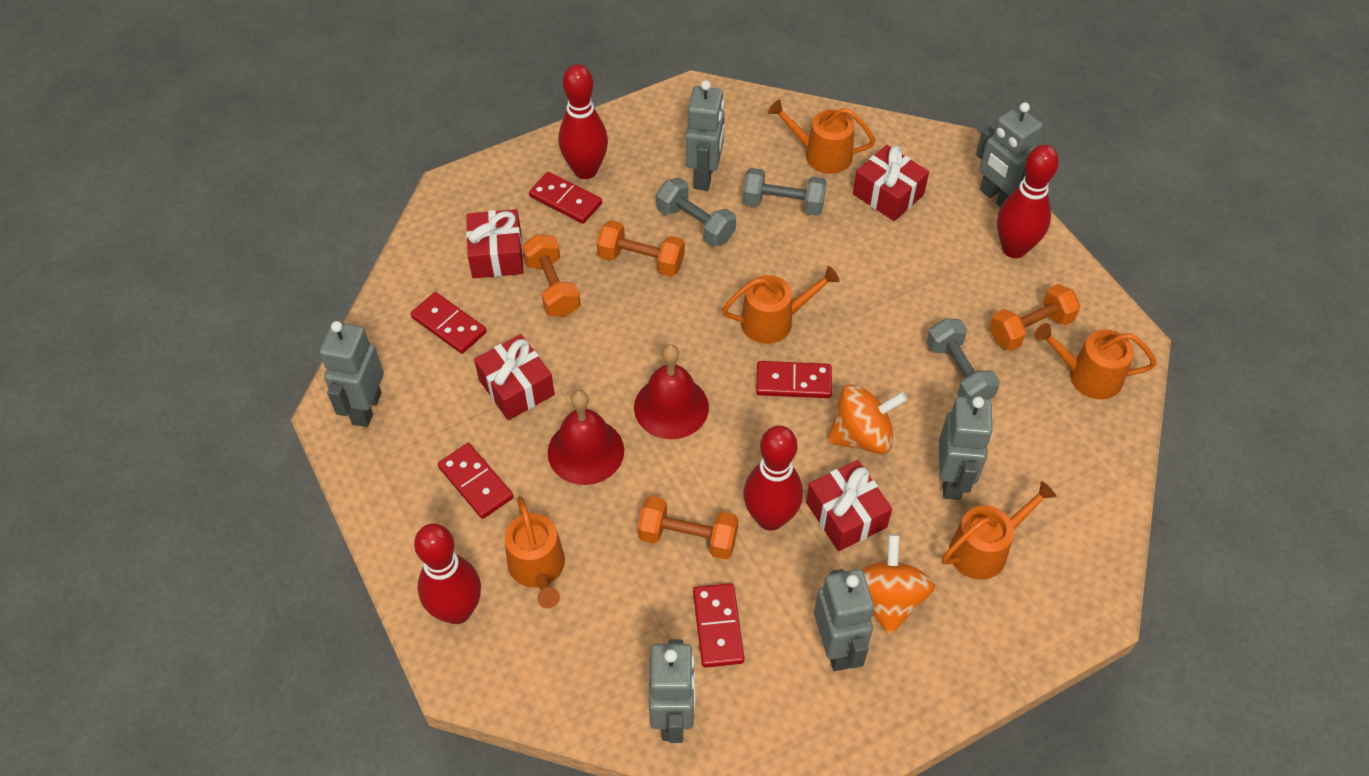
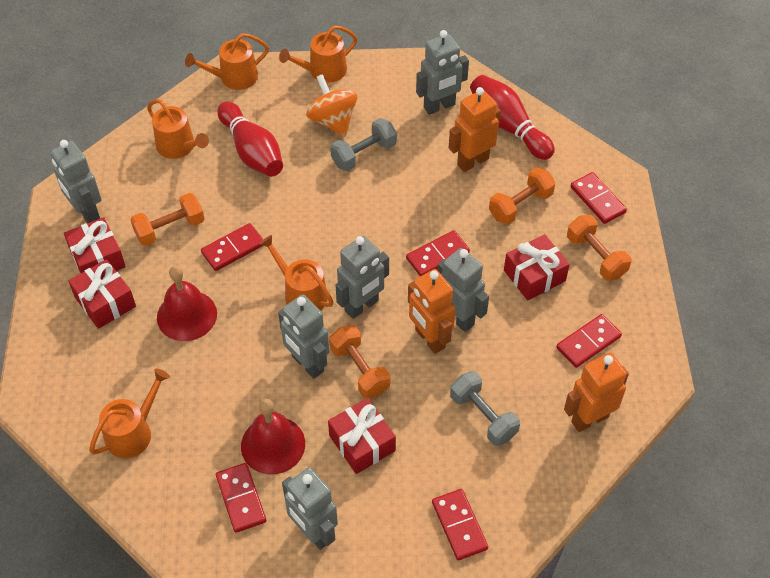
grey dumbbell: [656,177,736,247] [742,168,827,216] [926,318,1000,400] = 3 -> [330,118,397,171] [450,371,520,446] = 2
orange robot: none = 0 -> [408,269,456,354] [449,87,501,172] [564,353,629,432] = 3
orange spinning top: [827,384,907,454] [861,534,935,635] = 2 -> [306,74,357,137] = 1
red bowling pin: [414,524,481,624] [559,64,608,179] [743,426,803,531] [997,145,1059,258] = 4 -> [217,102,283,177] [470,75,555,160] = 2
red domino: [411,292,487,354] [438,443,513,519] [529,172,602,224] [693,583,744,668] [756,361,832,398] = 5 -> [201,223,264,271] [216,463,266,533] [406,230,470,276] [432,489,488,560] [557,314,622,368] [571,172,627,224] = 6

